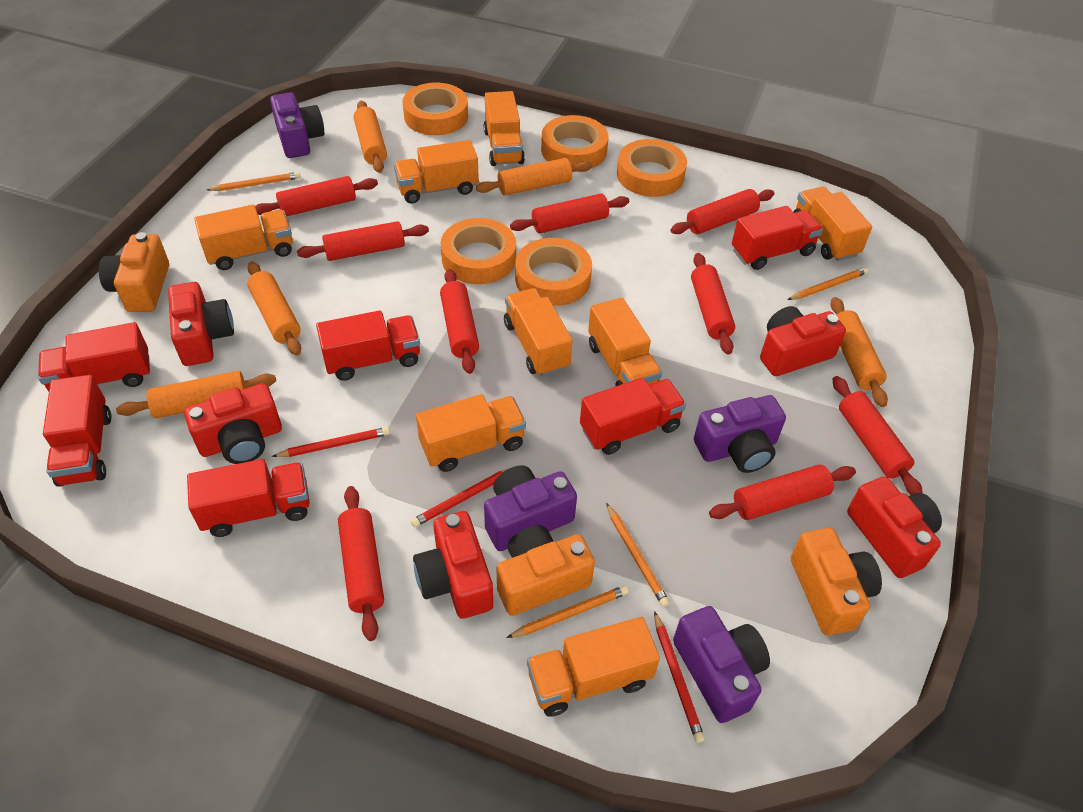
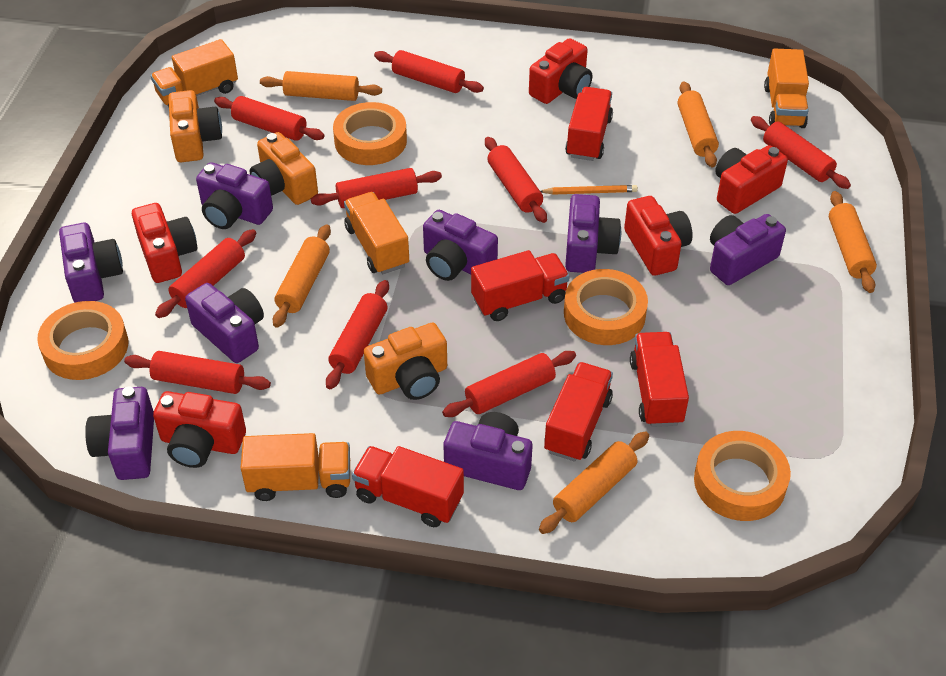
orange pencil: [207,172,300,191] [507,585,628,638] [606,503,670,607] [787,267,868,300] = 4 -> [540,185,638,195] = 1
orange tape: [403,83,468,135] [440,218,516,284] [515,238,592,306] [541,115,609,169] [617,139,687,197] = 5 -> [37,301,128,380] [333,102,407,165] [564,269,648,345] [694,431,791,521] = 4
orange truck: [194,205,293,270] [394,140,479,204] [416,394,526,472] [484,91,525,166] [504,288,572,376] [527,617,660,717] [588,298,662,386] [794,187,872,261] = 8 -> [151,39,238,107] [241,433,350,501] [344,192,409,274] [764,48,809,128] = 4
purple camera: [270,92,325,158] [484,465,577,551] [673,606,770,723] [694,395,786,473] = 4 -> [59,223,123,303] [85,387,154,480] [185,283,264,363] [196,162,273,229] [423,210,498,281] [443,412,532,490] [565,194,621,273] [710,214,786,285] = 8
red pencil: [272,427,390,457] [411,468,510,527] [654,611,705,743] = 3 -> none = 0
red truck: [38,322,150,391] [43,375,111,487] [187,459,310,537] [316,310,420,381] [580,378,686,455] [732,206,823,270] = 6 -> [352,446,464,527] [471,250,570,321] [544,362,613,462] [565,87,613,161] [630,332,689,427] = 5

